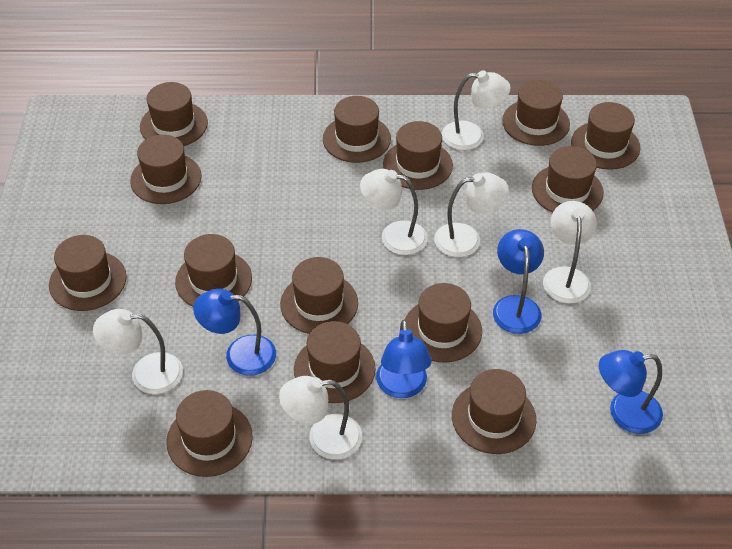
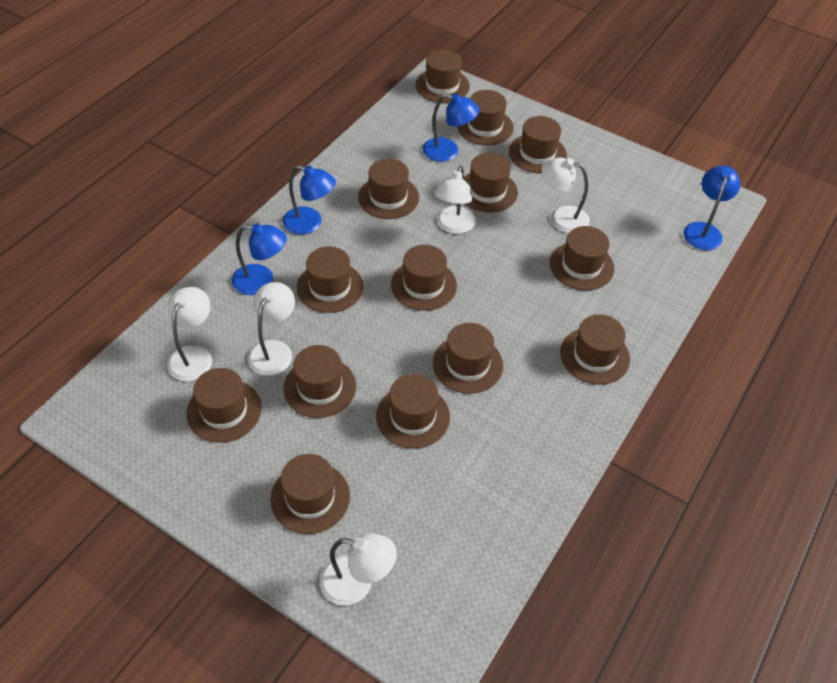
white lamp: [93,309,183,394] [279,376,362,460] [360,169,428,255] [434,173,509,257] [442,70,511,150] [543,201,597,304] = 6 -> [167,287,212,381] [248,282,295,376] [320,533,397,605] [434,166,476,234] [541,157,590,233] = 5

